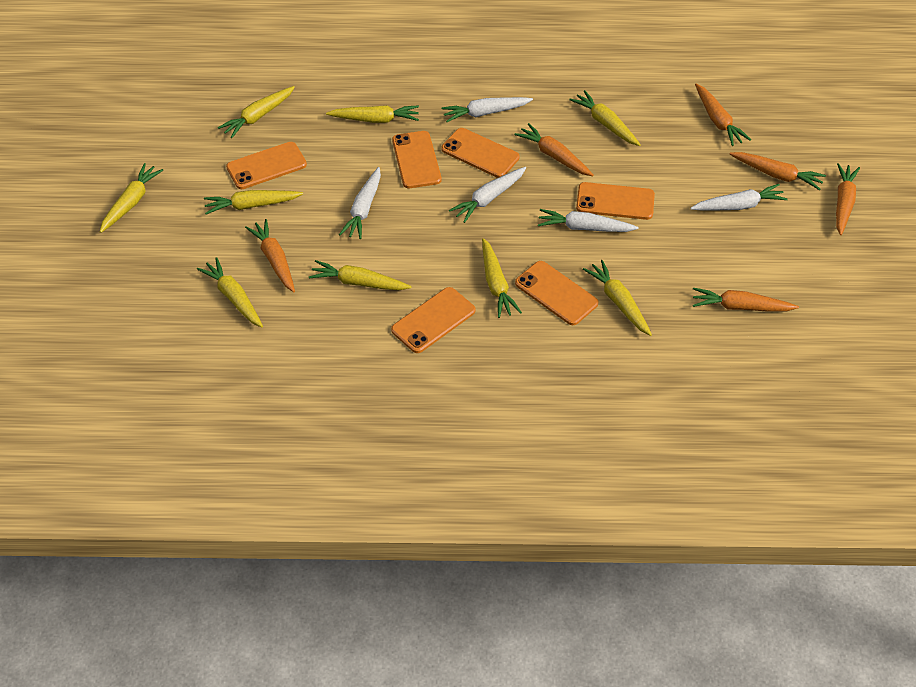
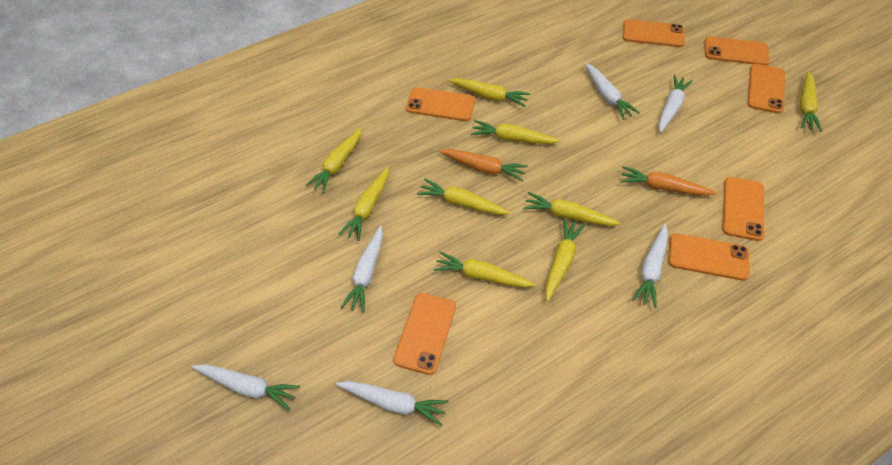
orange carrot: [245,219,295,292] [515,123,594,176] [693,288,799,311] [695,84,751,146] [730,152,826,190] [836,163,860,235] = 6 -> [438,149,528,181] [620,166,716,196] = 2
orange phone: [226,142,307,189] [391,287,476,353] [392,131,442,188] [441,128,520,178] [515,261,599,325] [576,182,655,220] = 6 -> [393,293,456,375] [406,87,475,121] [623,19,685,47] [668,233,750,281] [704,36,770,65] [722,177,764,241] [748,64,785,114] = 7
white carrot: [339,167,381,239] [441,97,533,122] [449,167,526,223] [538,209,639,232] [690,184,788,210] = 5 -> [192,364,300,410] [336,381,449,426] [341,226,383,313] [585,63,640,120] [632,224,668,308] [658,75,693,133] = 6

